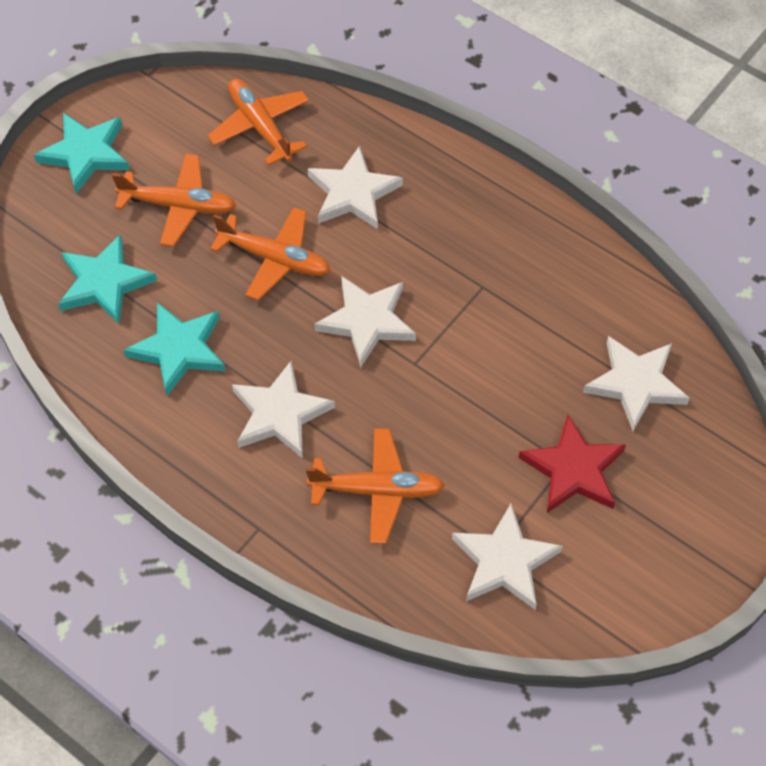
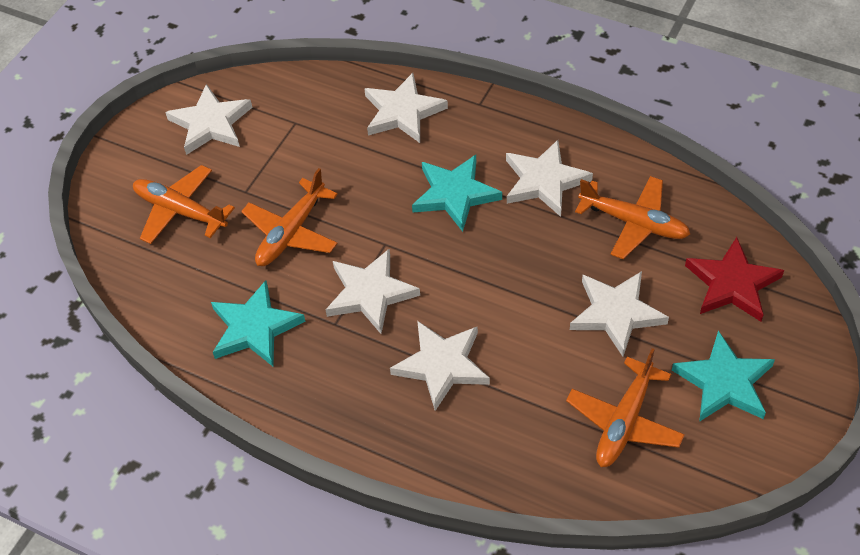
white star: [232,361,335,458] [308,146,403,229] [314,276,416,367] [452,504,563,609] [583,336,690,431] = 5 -> [165,84,252,155] [325,249,420,334] [364,73,448,143] [390,321,490,411] [506,140,593,217] [570,271,669,357] = 6

